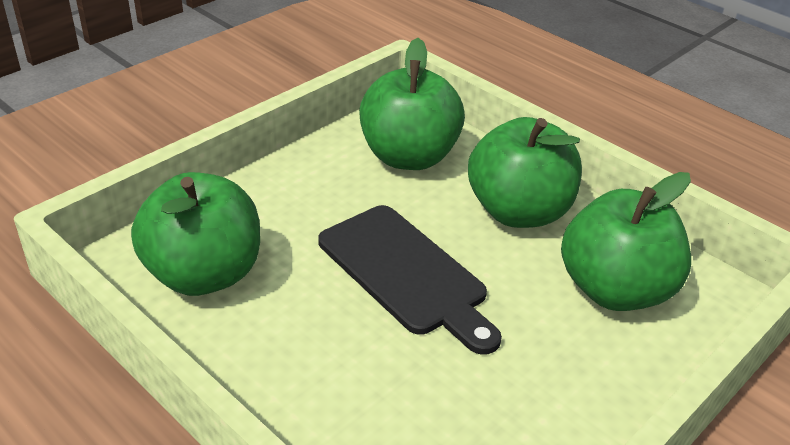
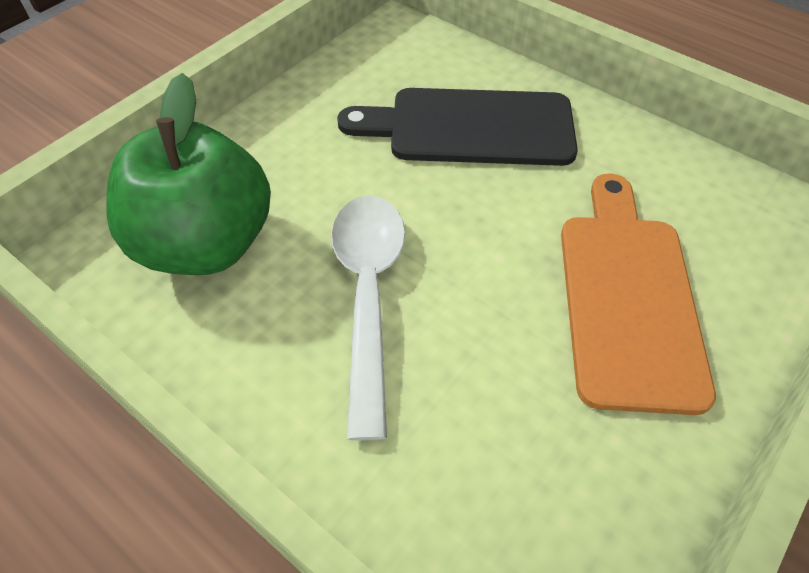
green apple: [131,172,260,296] [359,38,465,170] [468,117,582,228] [561,172,691,311] = 4 -> [106,73,271,275] = 1
orange cutting board: none = 0 -> [561,173,716,415] = 1
white spoon: none = 0 -> [331,195,405,440] = 1

